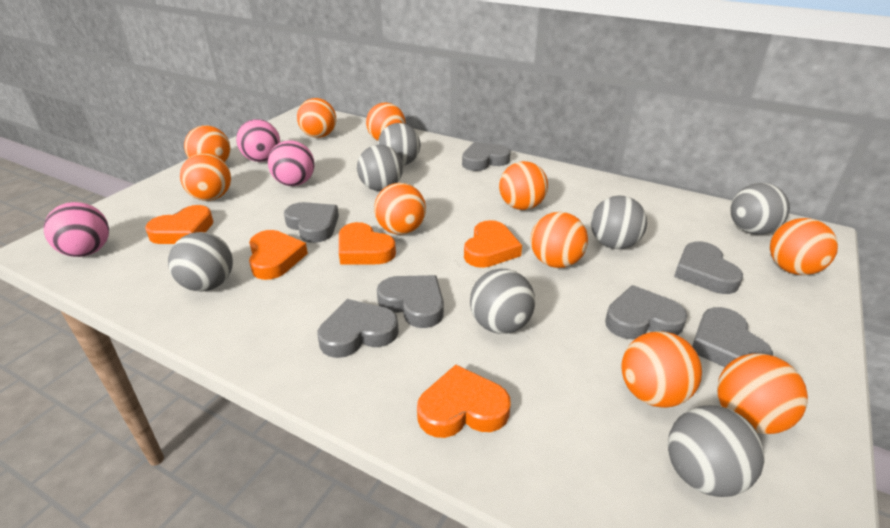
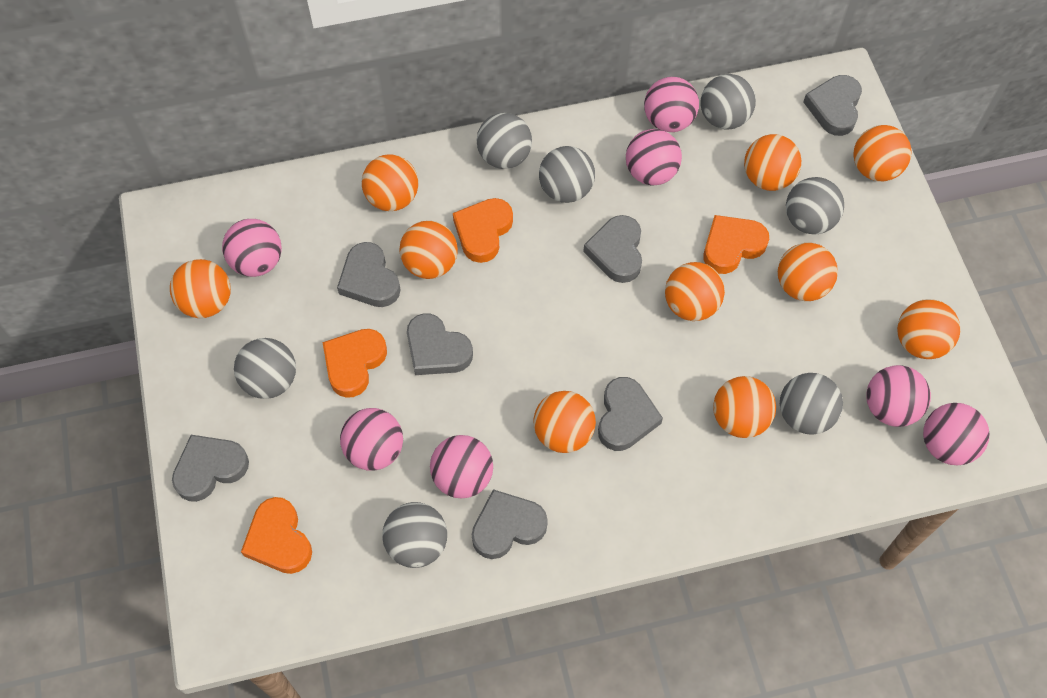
orange heart: [145,205,214,244] [249,230,308,280] [339,222,396,265] [417,365,511,438] [464,220,522,268] = 5 -> [241,497,312,574] [323,329,387,398] [453,198,513,263] [703,215,769,274] = 4
pink ball: [44,202,109,257] [236,119,280,162] [268,140,314,186] = 3 -> [222,219,282,277] [340,408,403,471] [430,435,493,498] [626,129,682,185] [644,77,699,132] [866,365,931,427] [923,403,990,465] = 7

